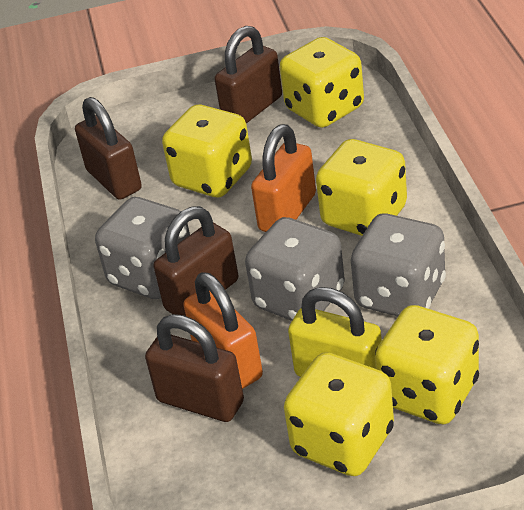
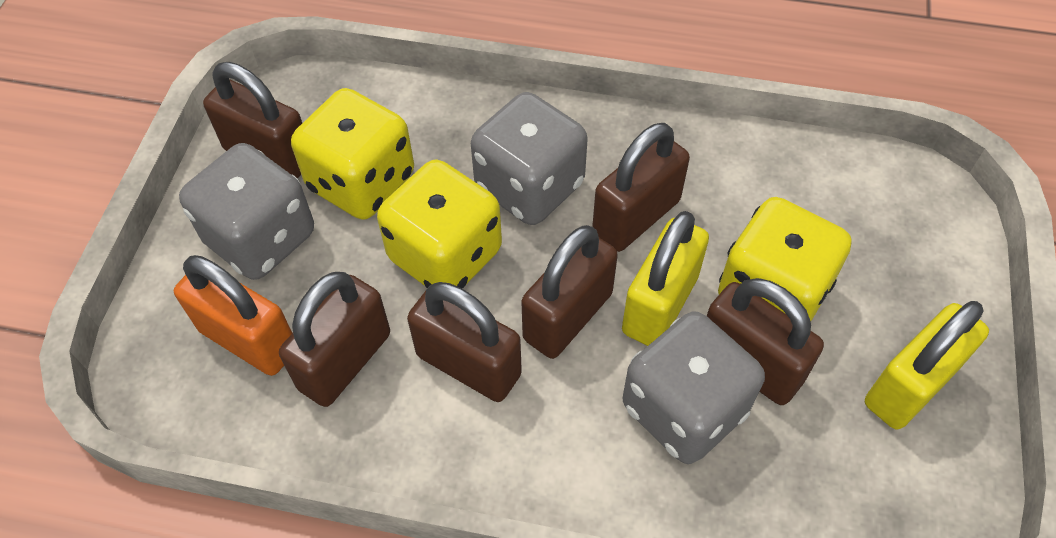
brown padlock: [75,97,142,200] [145,314,244,422] [154,206,239,316] [215,26,282,124] = 4 -> [203,62,302,179] [279,272,390,407] [407,282,522,402] [521,225,618,359] [592,123,690,252] [707,278,824,405] = 6
orange padlock: [184,272,263,389] [251,124,316,232] = 2 -> [174,255,292,376] = 1
yellow dice: [162,104,252,197] [280,37,364,128] [284,352,394,476] [316,139,407,236] [375,305,479,424] = 5 -> [291,88,414,220] [377,160,502,289] [718,197,852,321] = 3
yellow padlock: [288,287,382,377] = 1 -> [622,211,709,346] [865,301,989,430] = 2

